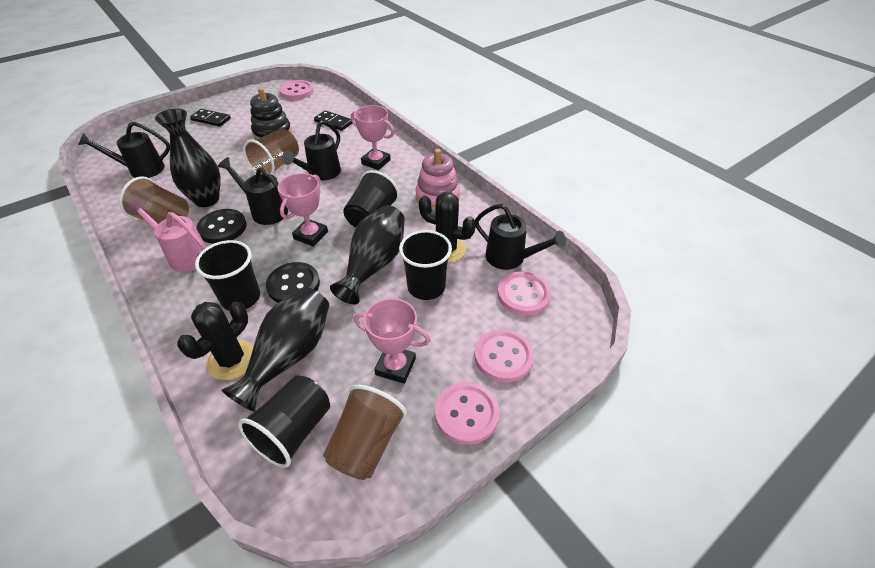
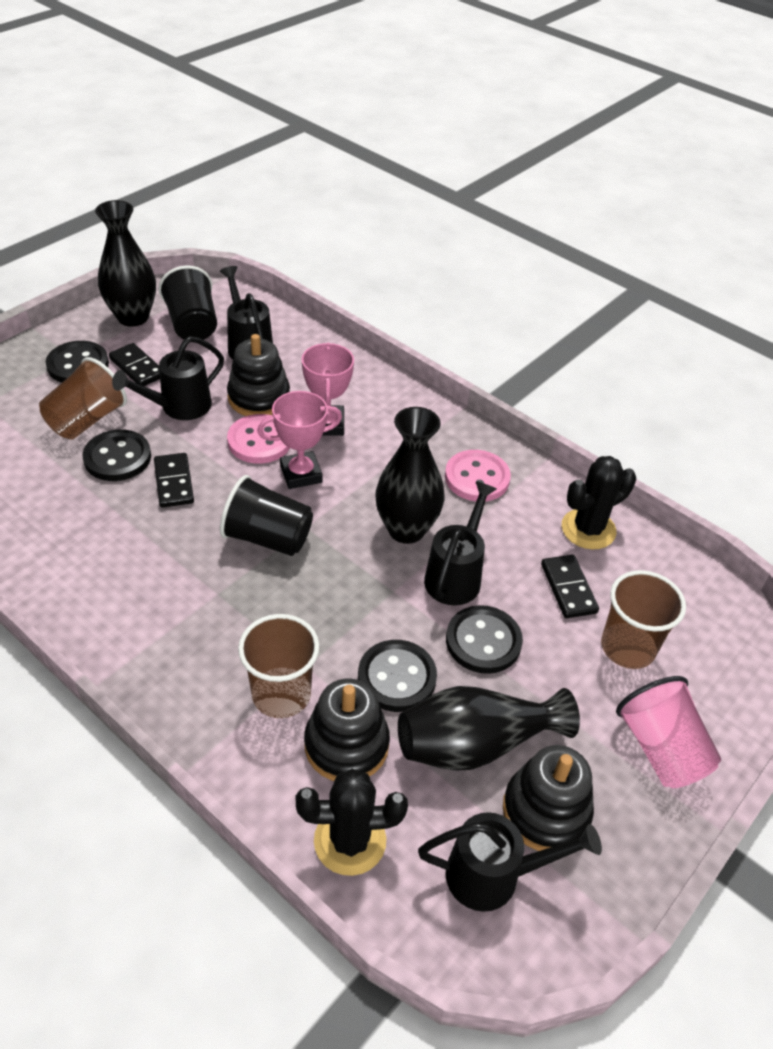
black button: [196,209,247,244] [266,262,320,303] = 2 -> [46,341,109,383] [82,430,151,481] [358,640,437,712] [446,605,523,674] = 4
black cup: [195,240,260,311] [238,376,330,468] [343,170,399,228] [399,230,452,300] = 4 -> [159,265,217,340] [220,475,313,556] = 2
black domino: [190,109,231,127] [314,110,352,131] = 2 -> [109,343,160,386] [154,453,194,508] [541,555,599,618] = 3
black stacking toy: [250,88,292,139] = 1 -> [227,334,290,416] [304,679,390,781] [503,745,594,851] = 3
pink button: [279,80,314,100] [435,382,500,445] [474,329,534,382] [497,271,551,316] = 4 -> [227,414,290,464] [445,450,511,502] = 2
pink cup: none = 0 -> [616,676,721,788] = 1
pink stacking toy: [416,149,460,210] = 1 -> none = 0
pink trophy: [277,173,328,247] [351,105,395,170] [354,298,431,384] = 3 -> [257,391,342,489] [302,343,354,436] = 2
pink watering can: [126,199,207,272] = 1 -> none = 0

